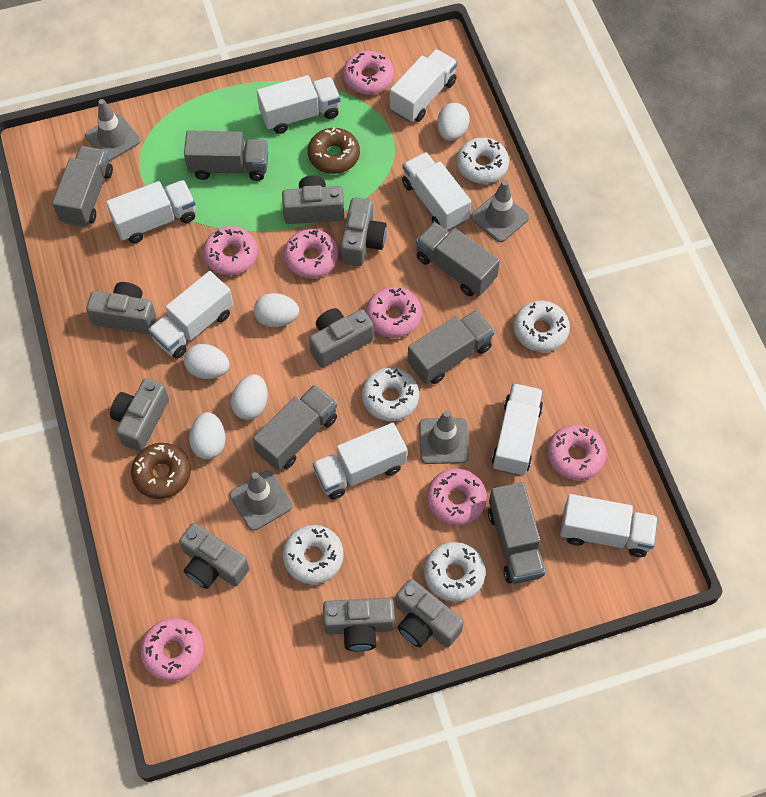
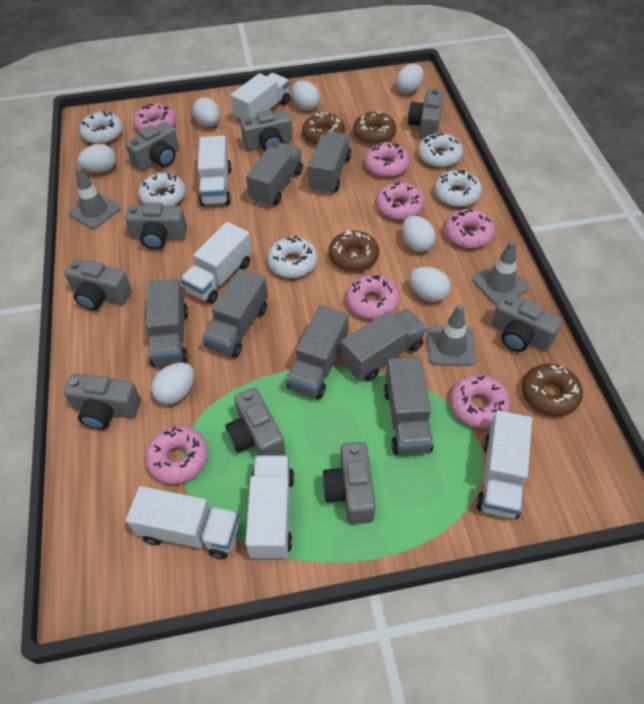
brown donut: [131,443,191,499] [308,127,360,174] = 2 -> [302,112,345,145] [329,231,379,271] [353,111,396,145] [522,364,583,416] = 4
grey camera: [86,282,156,334] [110,378,169,452] [179,523,249,589] [282,175,344,224] [309,308,374,367] [323,598,395,652] [340,197,387,266] [396,579,464,647] = 8 -> [64,259,132,310] [64,374,141,430] [125,202,187,250] [126,122,179,171] [225,388,285,455] [241,110,293,151] [322,442,376,525] [408,89,444,139] [491,294,563,352] = 9
grey traffic cone: [85,99,141,161] [229,471,292,531] [419,410,469,464] [471,180,529,242] = 4 -> [69,167,121,229] [427,305,476,366] [472,240,529,305] = 3
grey truck: [52,146,113,227] [184,130,268,181] [253,385,337,471] [408,310,495,384] [416,222,500,296] [488,482,546,584] = 6 -> [146,279,188,367] [202,269,268,358] [246,143,303,206] [286,305,349,399] [308,131,351,193] [341,308,426,381] [384,357,434,455] = 7
white egg: [184,344,230,379] [189,412,226,459] [231,374,268,420] [254,293,299,327] [437,103,470,141] = 5 -> [78,144,116,173] [151,363,194,404] [192,97,220,127] [292,81,320,110] [396,64,424,93] [402,216,436,252] [409,267,451,302] = 7
white truck: [106,180,196,243] [148,271,233,359] [257,75,340,134] [313,423,407,500] [390,49,457,122] [402,152,471,231] [492,383,543,476] [560,494,658,557] = 8 -> [126,486,239,559] [180,222,252,304] [198,136,231,206] [231,73,290,122] [245,455,294,559] [476,410,532,519] = 6

